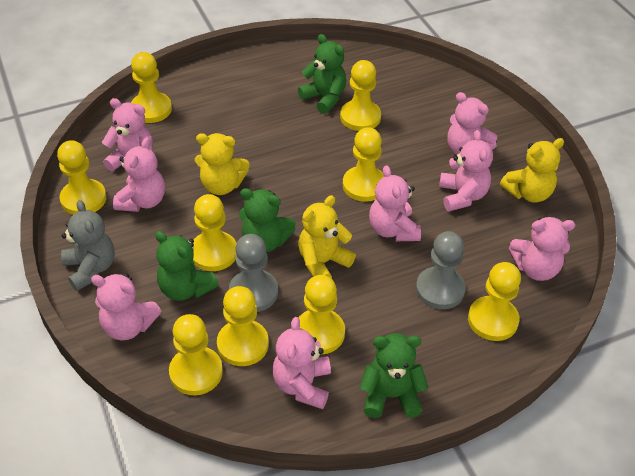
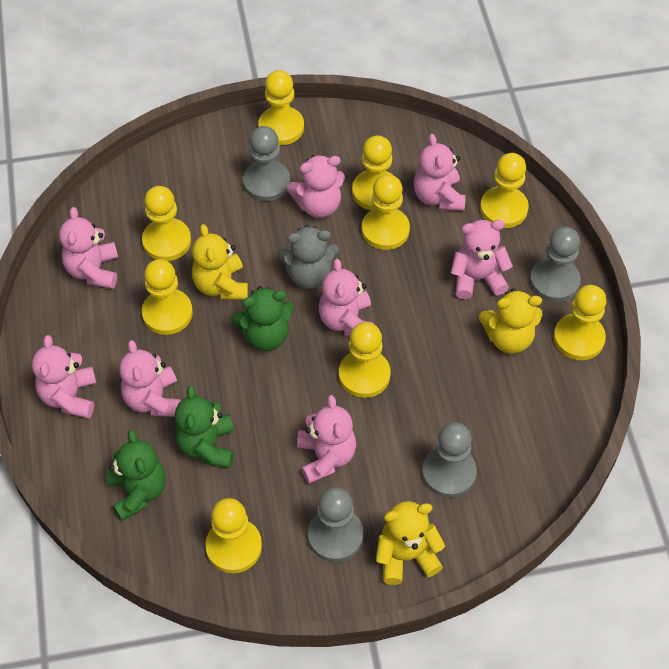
green teddy bear: [155,231,219,301] [239,188,296,253] [298,34,346,114] [359,333,429,418] = 4 -> [106,430,166,521] [175,385,234,468] [231,286,294,351] = 3
grey pawn: [229,234,278,312] [416,231,466,309] = 2 -> [243,126,290,201] [308,487,364,562] [422,422,477,498] [530,227,581,302] = 4

